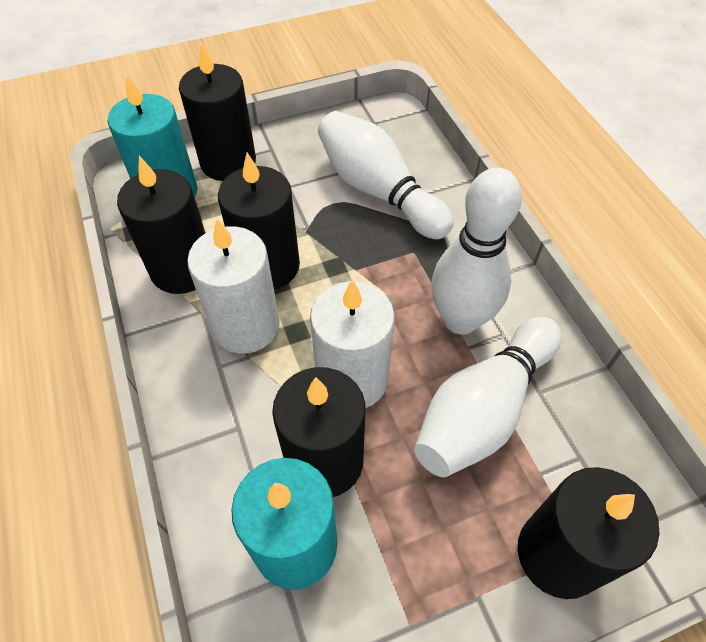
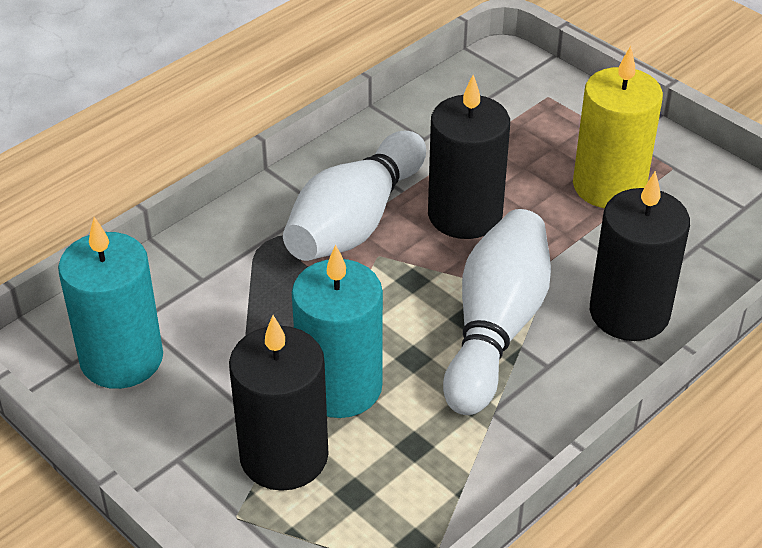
black candle: [117,156,205,294] [179,42,256,181] [218,153,300,289] [272,367,366,497] [518,467,659,599] = 5 -> [229,315,328,491] [428,75,510,239] [590,171,690,341] = 3
white bowling pin: [318,111,454,239] [414,317,561,477] [432,168,522,335] = 3 -> [283,131,426,261] [443,209,551,415] = 2
white candle: [187,219,280,354] [310,279,395,408] = 2 -> none = 0
yellow candle: none = 0 -> [573,46,663,208] = 1

